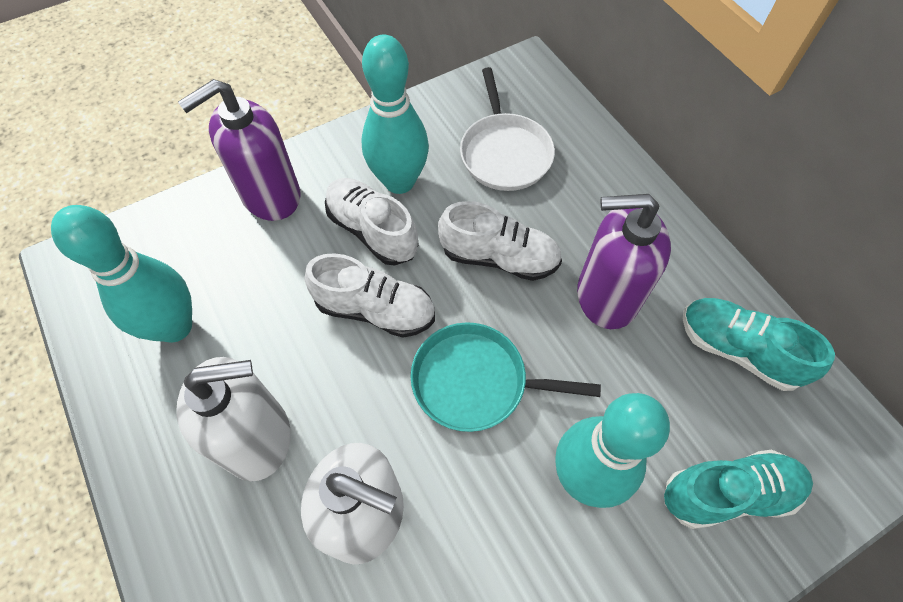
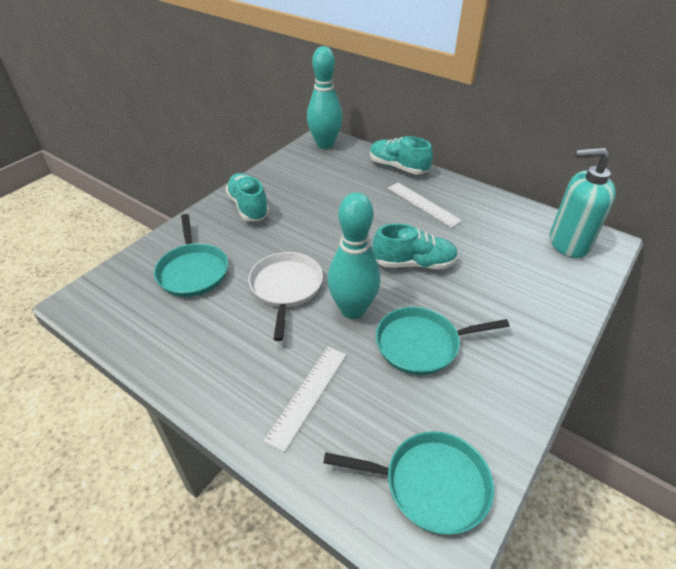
purple soap dispenser: [178,79,301,221] [577,194,671,329] = 2 -> none = 0
turquoise bowling pin: [51,205,192,342] [361,34,429,194] [555,393,670,508] = 3 -> [307,46,343,149] [327,192,380,319] = 2
turquoise pan: [410,322,601,432] = 1 -> [154,214,228,297] [323,431,494,535] [376,307,510,375] = 3
turquoise shoe: [664,450,813,529] [682,298,835,391] = 2 -> [225,173,269,221] [370,136,433,174] [372,223,458,269] = 3
turquoise soap dispenser: none = 0 -> [550,148,616,258] = 1
white ruler: none = 0 -> [264,347,346,452] [388,182,462,228] = 2
white shoe: [304,253,435,338] [325,178,419,266] [438,201,562,281] = 3 -> none = 0
white soap dispenser: [176,357,291,481] [301,443,404,564] = 2 -> none = 0

